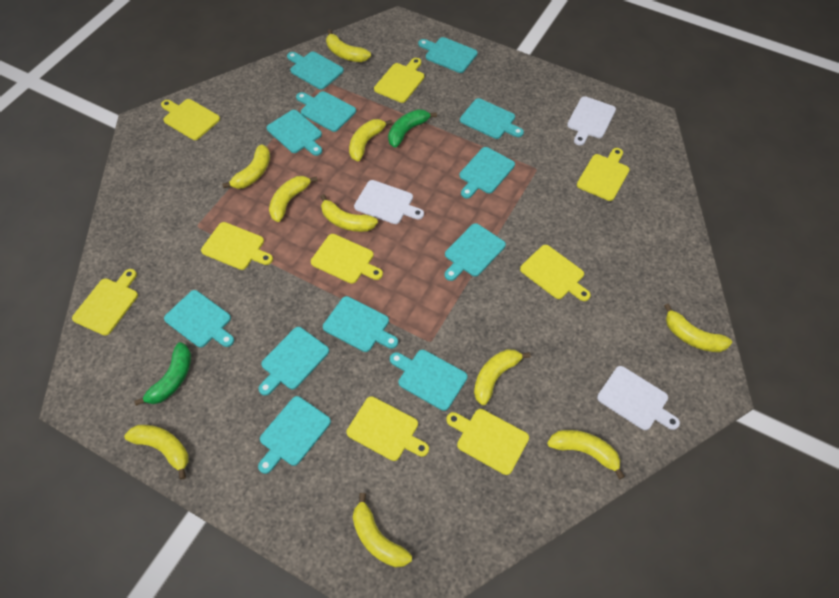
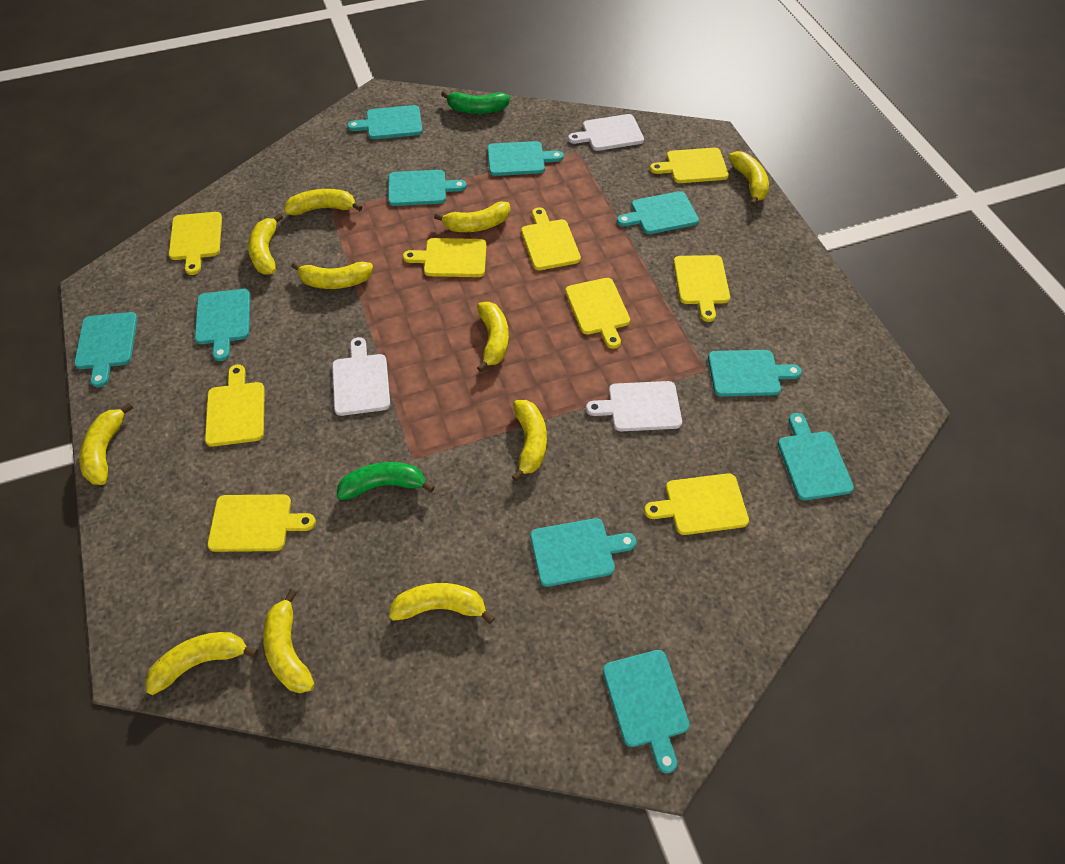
turquoise cutting board: [164,290,234,347] [258,327,329,396] [258,396,331,474] [267,110,322,156] [287,51,344,90] [296,91,356,132] [323,296,398,352] [390,350,467,411] [418,37,478,73] [445,223,506,281] [459,147,515,198] [460,98,524,139] = 12 -> [74,312,137,387] [195,289,250,361] [347,105,423,139] [388,170,467,206] [487,141,564,176] [531,518,636,587] [603,650,690,773] [617,191,699,234] [708,350,802,397] [778,413,854,500] = 10
yellow banana: [124,425,189,480] [222,144,270,189] [269,176,318,222] [321,194,378,232] [326,29,371,62] [349,119,392,161] [353,493,412,568] [474,349,531,405] [547,430,625,479] [664,304,732,352] = 10 -> [79,403,133,485] [145,632,258,695] [248,213,283,275] [263,589,314,693] [284,189,362,215] [291,262,373,289] [389,583,495,624] [434,201,510,232] [477,302,509,372] [512,400,547,481] [728,151,769,206] = 11

